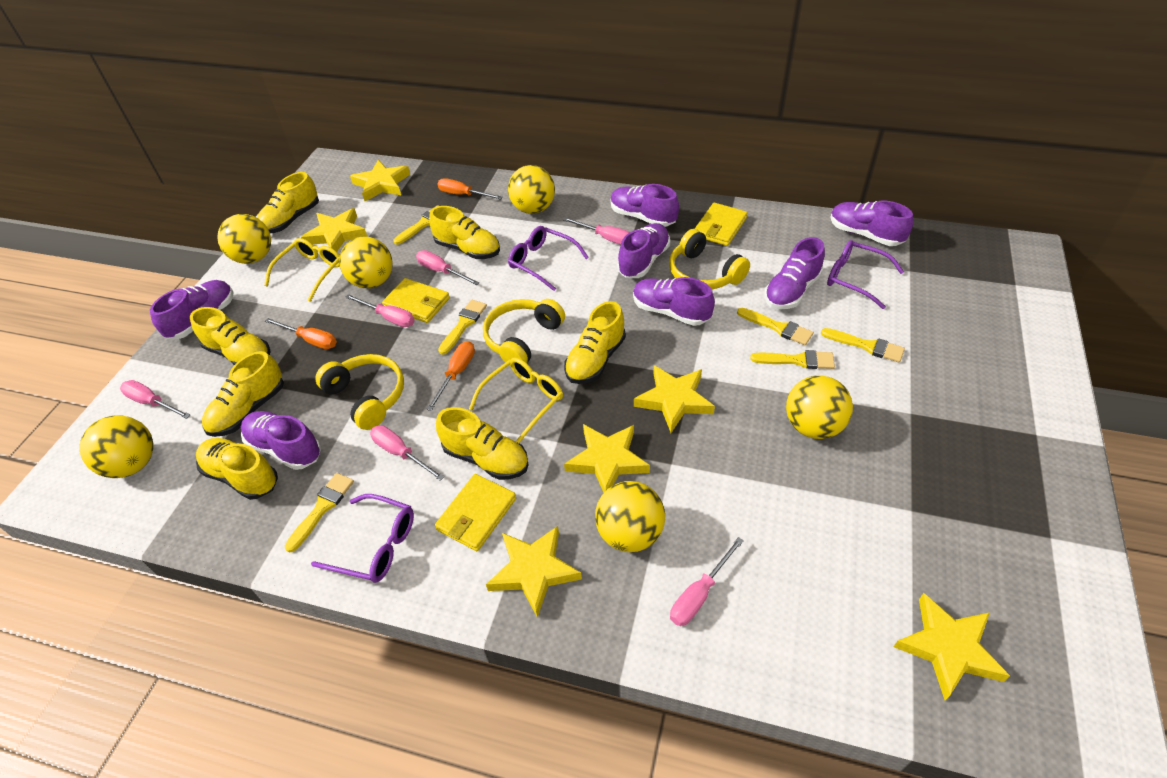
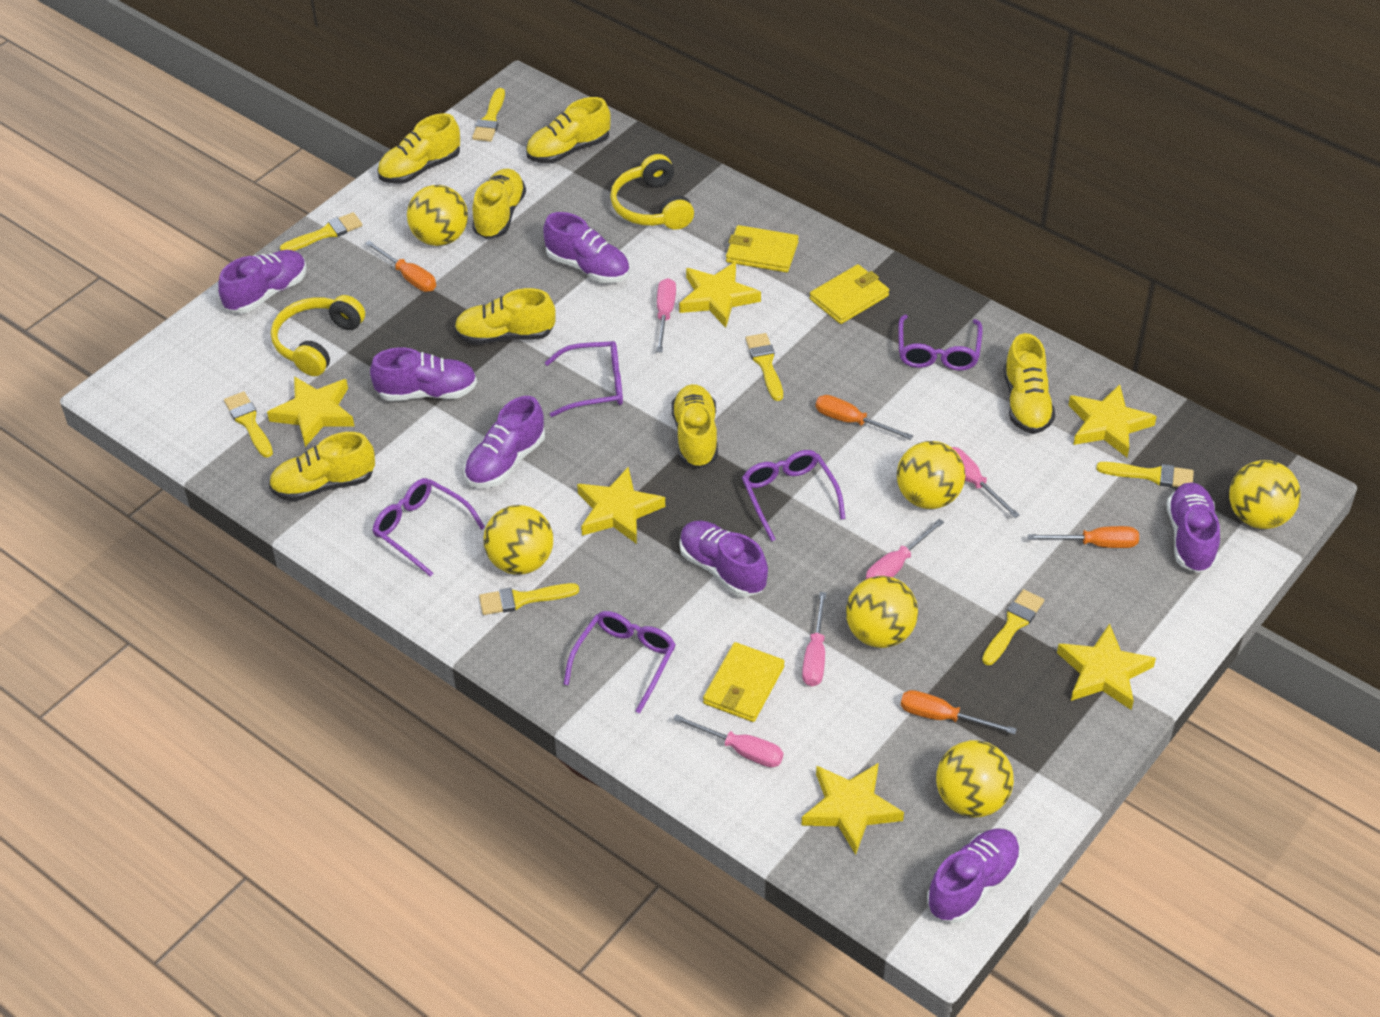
orange screwdriver: [265,318,337,349] [426,341,475,411] [437,178,503,199] = 3 -> [365,241,436,292] [816,395,913,440] [901,690,1017,735] [1028,526,1139,548] = 4
pink screwdriver: [120,380,190,419] [345,294,415,327] [370,425,444,481] [416,250,479,285] [563,217,630,245] [670,537,744,626] = 6 -> [656,278,676,352] [673,714,783,768] [802,592,826,686] [866,519,944,579] [951,447,1020,518] = 5
purple glasses: [311,494,414,583] [508,226,589,291] [827,240,904,309] = 3 -> [372,478,485,577] [545,341,623,417] [564,611,676,714] [742,450,846,542] [898,315,983,371] = 5
yellow brush: [285,473,354,553] [393,205,438,245] [438,300,487,355] [737,308,814,345] [750,350,835,369] [821,328,905,362] = 6 -> [224,391,273,458] [280,212,362,251] [472,88,505,142] [479,583,579,615] [746,333,783,401] [982,589,1044,665] [1096,462,1194,487] = 7
yellow glasses: [264,238,340,302] [469,357,563,443] = 2 -> none = 0
yellow headphones: [315,354,404,430] [483,299,565,367] [669,229,750,289] = 3 -> [271,295,365,376] [610,154,694,230] = 2

